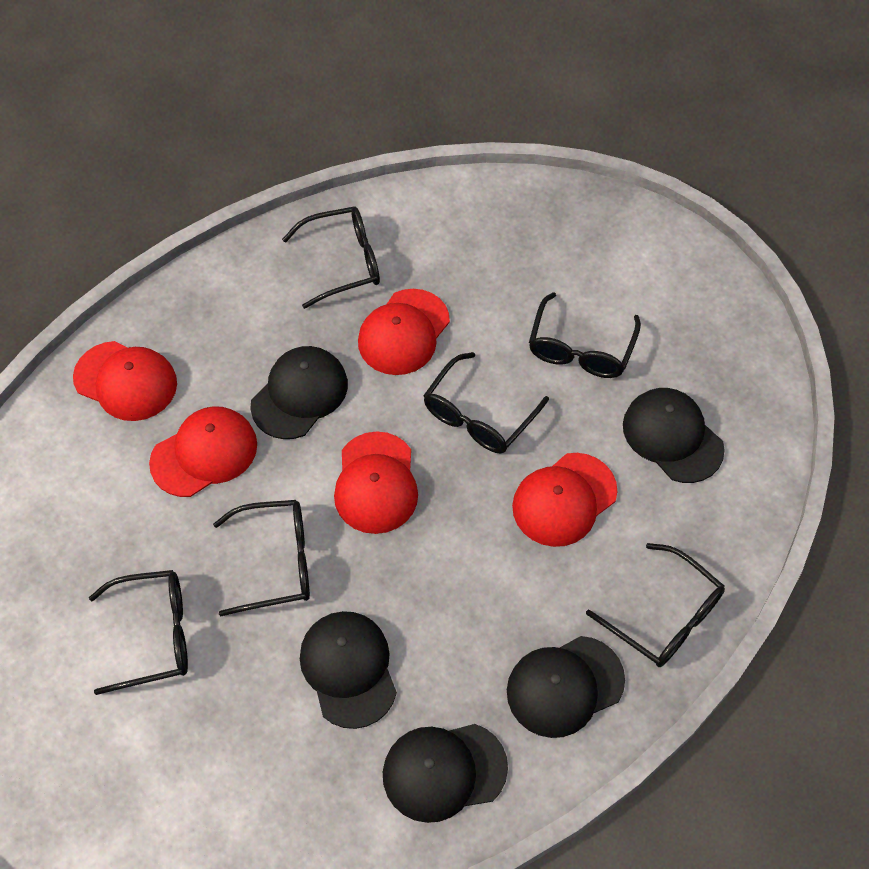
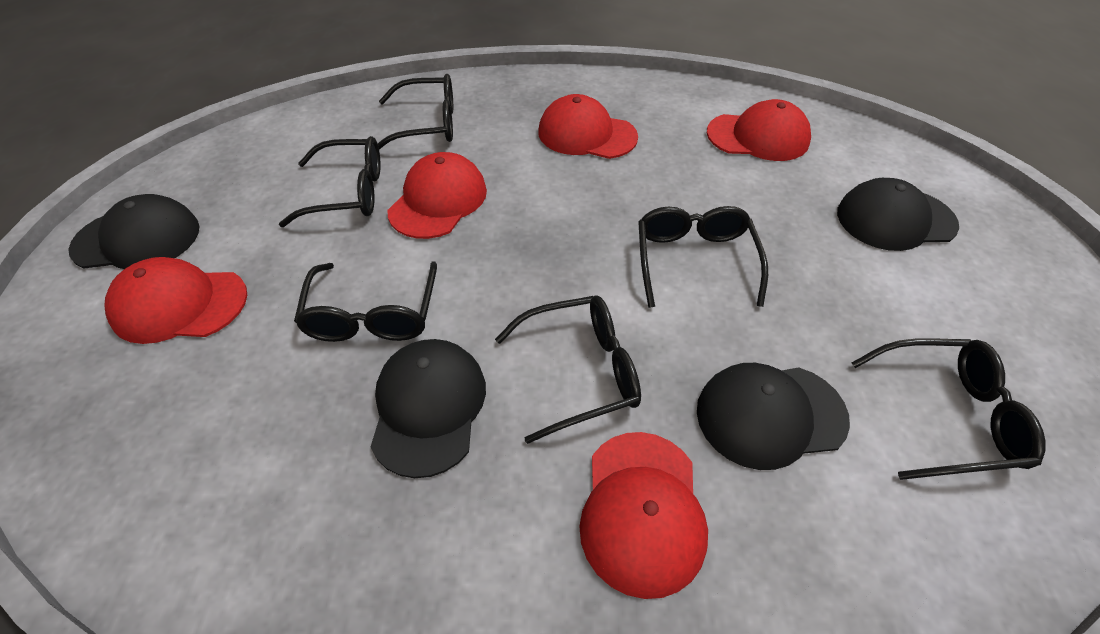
black cap: [250,346,348,439] [300,611,397,729] [383,724,508,823] [507,636,625,738] [623,388,725,483] = 5 -> [68,194,199,269] [371,339,486,478] [697,363,850,470] [837,178,959,251] = 4

